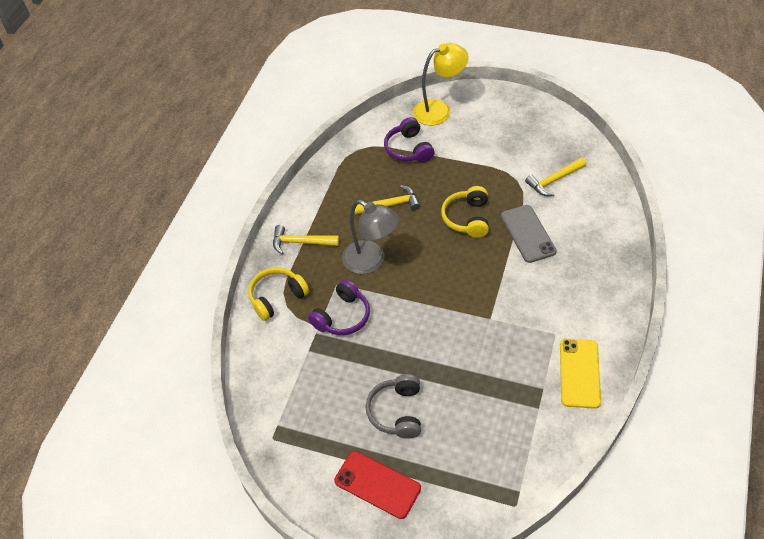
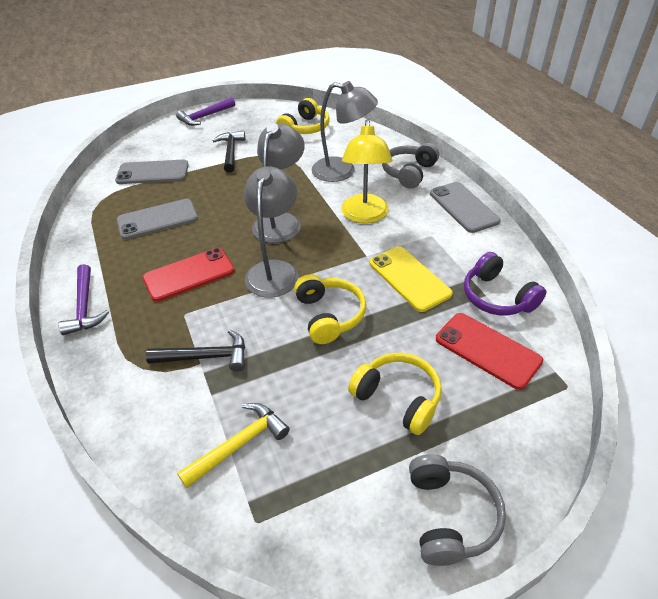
black hammer: none = 0 -> [146,329,245,372] [213,131,245,173] = 2
grey headphones: [366,374,421,439] = 1 -> [382,143,439,189] [409,454,506,566] = 2
grey lamp: [342,200,399,274] = 1 -> [244,166,299,297] [252,123,305,243] [311,81,378,182] = 3
grey phone: [501,205,557,263] = 1 -> [115,160,189,184] [117,199,198,240] [430,182,501,233] = 3
purple hammer: none = 0 -> [58,264,109,335] [176,97,235,126] = 2
purple headphones: [308,279,370,335] [384,117,434,163] = 2 -> [464,252,546,315] = 1
red phone: [334,451,421,519] = 1 -> [143,248,235,302] [436,313,543,390] = 2
yellow hammer: [273,225,339,254] [355,185,420,215] [525,157,586,196] = 3 -> [177,403,290,488] = 1
yellow headphones: [248,267,309,321] [441,186,489,238] = 2 -> [276,98,330,134] [294,274,366,344] [348,353,442,435] = 3

